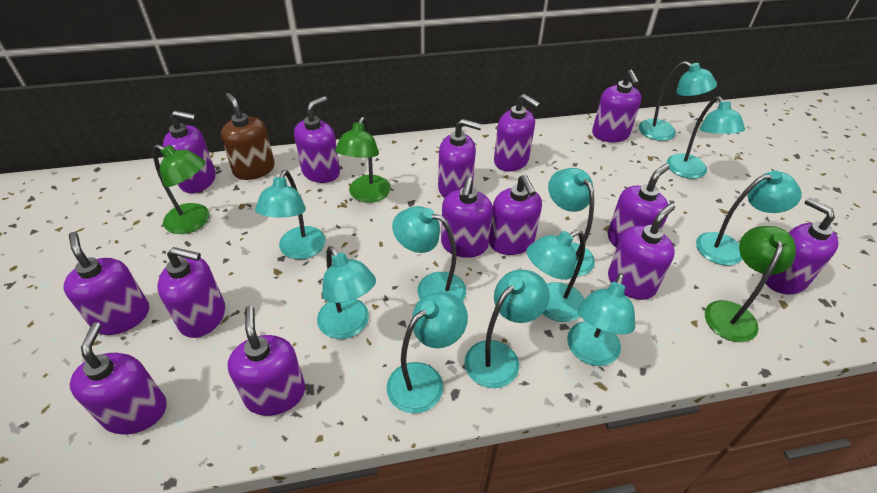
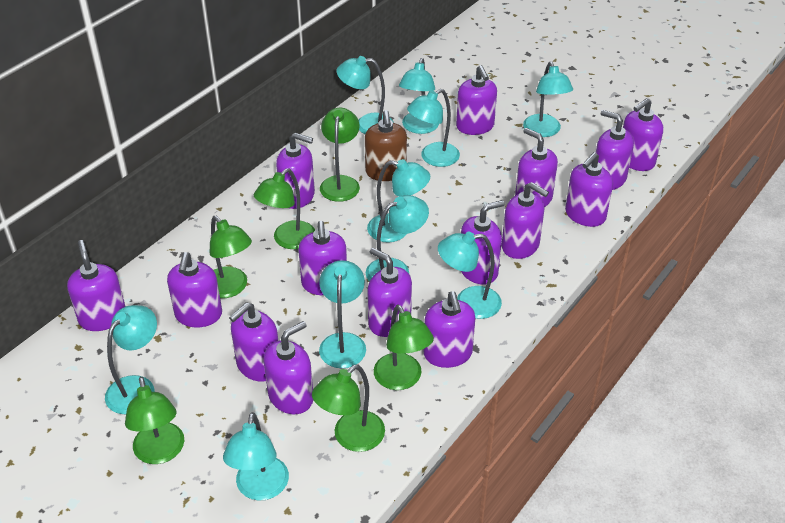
green lamp: [153,144,209,234] [335,117,391,203] [705,226,796,342] = 3 -> [125,377,184,464] [209,216,252,298] [254,168,315,249] [312,364,385,452] [320,108,360,202] [374,305,434,390] = 6
purple soap dispenser: [63,232,149,335] [70,322,167,435] [157,247,225,338] [163,111,216,193] [227,306,305,416] [294,96,340,183] [438,119,482,198] [441,177,493,258] [489,175,542,255] [494,94,540,171] [592,70,642,142] [608,164,670,248] [608,203,675,300] [763,198,838,295] = 14 -> [67,240,126,331] [167,252,222,327] [229,302,278,382] [264,321,313,414] [276,133,315,209] [298,221,347,295] [367,248,412,337] [424,291,475,368] [456,65,497,135] [461,200,504,285] [502,182,549,259] [515,128,558,207] [565,152,613,227] [596,110,634,190] [623,98,663,171] = 15
turquoise lamp: [255,170,326,259] [317,246,376,339] [387,292,468,414] [392,206,466,302] [464,269,550,388] [526,230,585,322] [548,168,595,277] [567,273,635,366] [639,61,717,141] [667,96,745,179] [696,170,802,265] = 11 -> [105,305,157,414] [223,412,289,501] [319,260,366,368] [337,56,394,134] [366,195,429,282] [367,159,430,242] [399,58,439,134] [407,89,460,167] [438,232,502,319] [523,61,573,137] = 10

